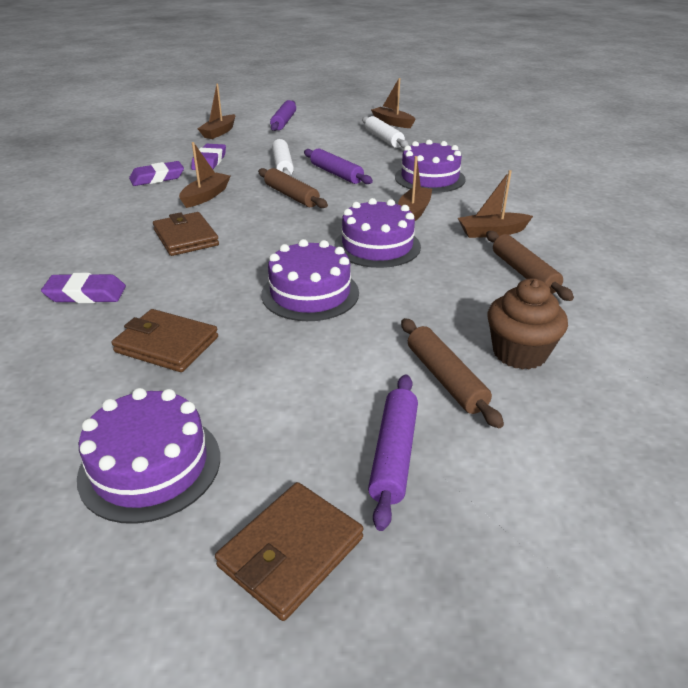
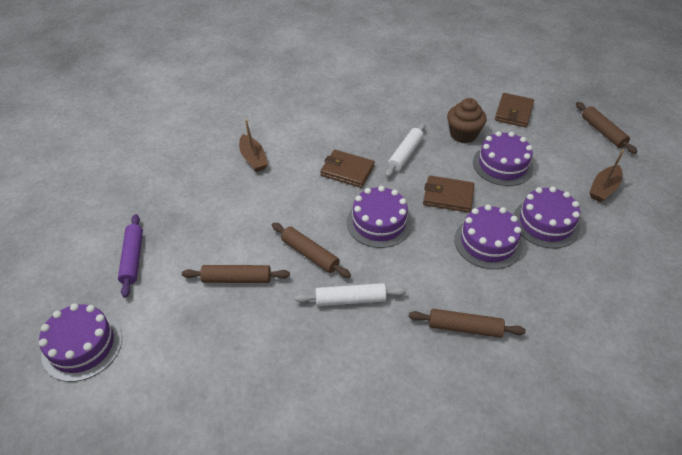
brown boat: [179,142,230,208] [198,84,235,139] [371,78,415,128] [398,156,432,221] [458,170,533,238] = 5 -> [239,119,268,172] [589,149,624,202] = 2
brown rolling pin: [258,168,328,208] [401,318,504,428] [486,231,574,301] = 3 -> [182,265,290,283] [272,223,351,278] [409,309,526,338] [576,102,637,154] = 4
purple cake: [77,388,220,524] [261,239,359,321] [334,198,421,268] [395,140,466,193] = 4 -> [39,304,122,382] [347,186,412,248] [454,205,523,269] [473,131,534,186] [514,187,580,249] = 5
purple eraser: [41,273,126,303] [129,161,184,186] [191,144,226,170] = 3 -> none = 0
purple rolling pin: [270,100,296,131] [304,148,373,184] [368,374,418,531] = 3 -> [118,214,143,298] = 1

